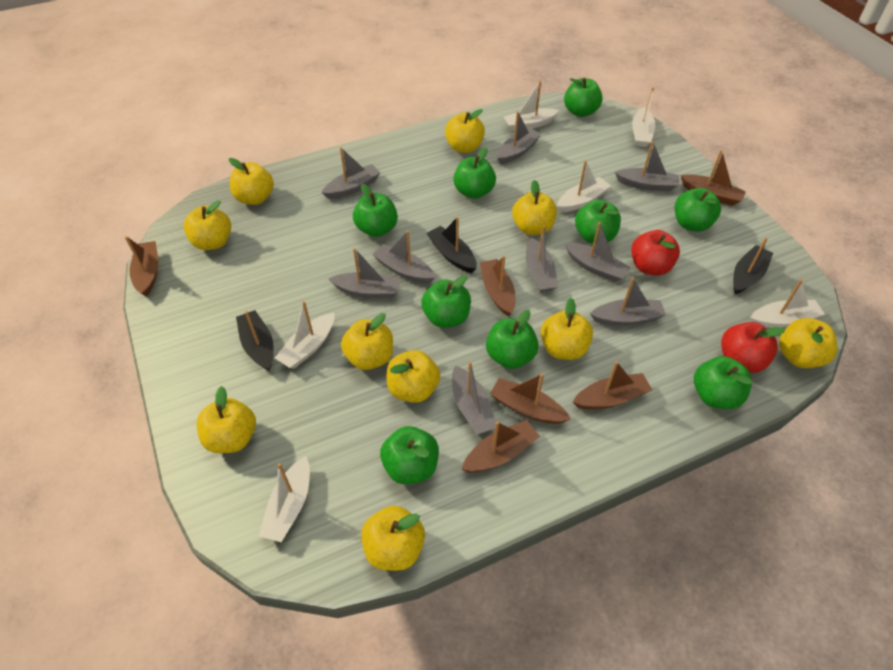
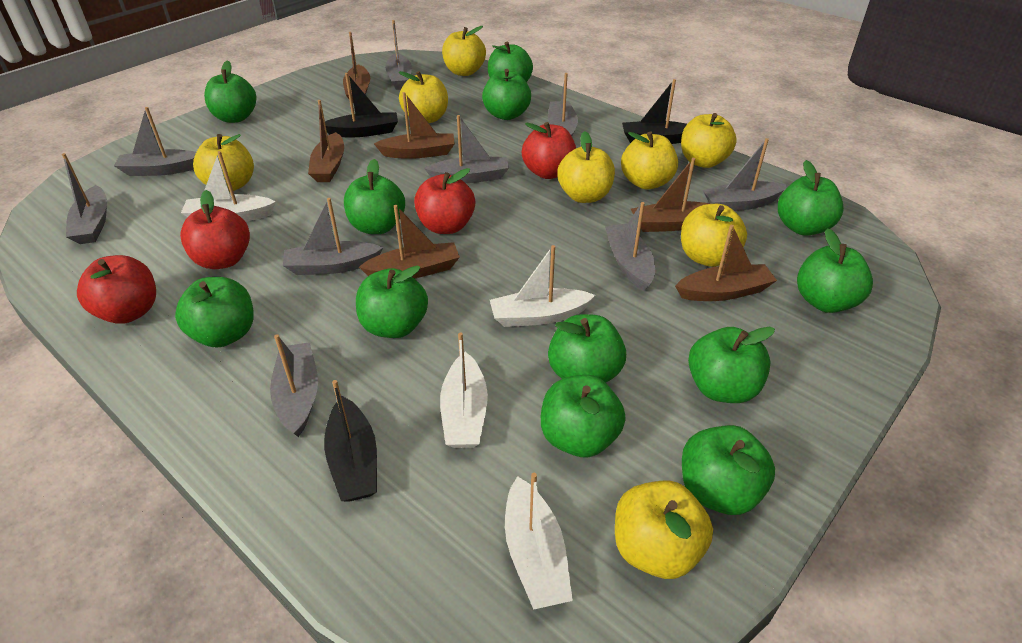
green apple: [353,184,398,237] [380,426,439,484] [421,276,471,328] [453,147,496,199] [486,310,539,369] [564,77,603,117] [575,200,621,244] [675,188,721,232] [694,356,753,409] = 9 -> [175,277,254,348] [204,61,256,123] [344,159,405,234] [356,266,428,338] [482,69,531,120] [488,41,533,82] [541,375,626,457] [548,314,626,383] [682,425,775,515] [688,326,775,403] [778,160,844,236] [797,228,873,313] = 12
red apple: [631,230,680,276] [721,322,785,373] = 2 -> [77,255,156,324] [180,190,250,269] [414,168,475,234] [522,122,576,179] = 4
white boat: [259,456,310,542] [275,301,335,369] [504,81,560,131] [557,160,611,212] [632,87,655,147] [750,279,825,328] = 6 -> [181,151,276,222] [440,332,488,448] [490,245,595,327] [505,473,573,610] = 4
yellow apple: [184,200,231,250] [197,386,256,453] [229,158,274,205] [341,313,393,370] [361,506,425,571] [387,350,440,403] [445,109,485,153] [512,180,557,235] [541,298,593,360] [779,318,837,368] = 10 -> [193,134,254,192] [399,71,448,123] [442,26,486,76] [557,131,615,203] [615,480,713,579] [621,131,678,189] [681,113,737,168] [681,204,747,267] = 8

